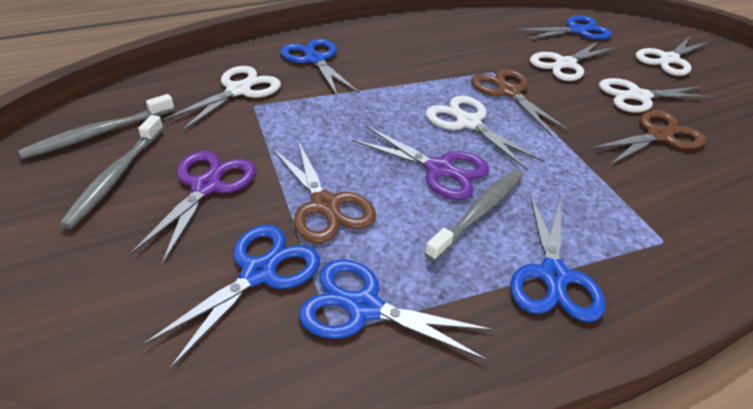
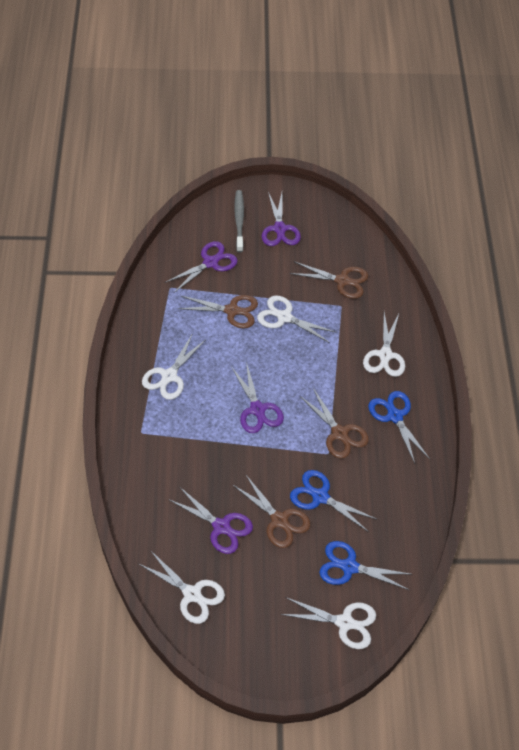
blue scissors: [142,224,320,369] [281,39,359,97] [299,259,494,361] [510,194,605,322] [516,16,612,40] = 5 -> [290,470,376,532] [319,541,410,590] [368,391,430,463] = 3
brown scissors: [272,141,376,243] [471,69,571,136] [590,110,706,165] = 3 -> [178,295,258,328] [232,474,310,548] [290,262,368,299] [300,388,369,459] = 4
grey toothbrush: [18,94,175,159] [59,115,164,229] [424,169,523,262] = 3 -> [234,190,244,252] = 1
purple scissors: [130,151,256,265] [352,126,489,200] = 2 -> [164,241,238,293] [168,487,253,554] [232,362,284,433] [262,192,301,246] = 4

